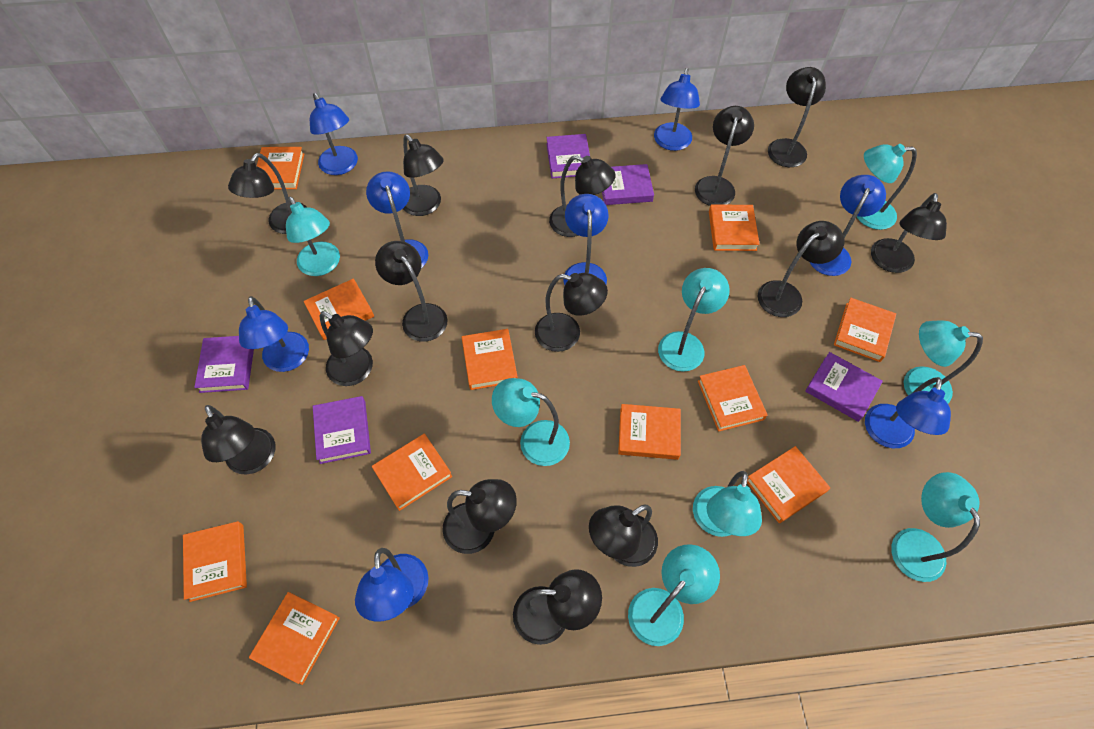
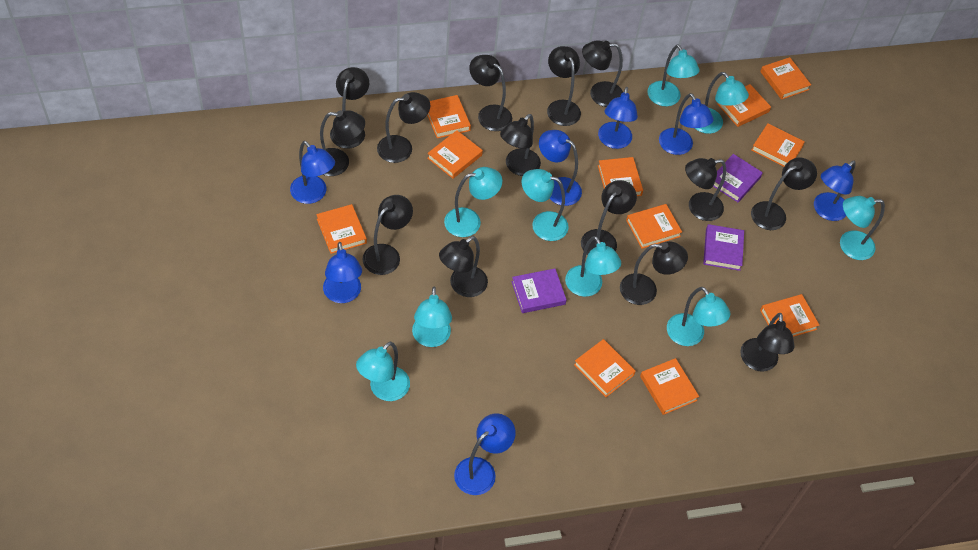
blue lamp: [239,296,309,372] [310,93,358,175] [355,548,429,622] [366,171,428,268] [563,194,609,285] [654,68,700,151] [810,175,886,276] [865,377,951,448] = 8 -> [290,141,335,204] [323,242,362,303] [454,413,516,495] [539,130,582,206] [598,87,638,149] [659,93,714,155] [814,161,856,221] = 7
purple book: [194,336,254,393] [313,396,371,464] [546,134,590,178] [602,164,654,205] [805,352,883,422] = 5 -> [512,269,567,313] [703,224,744,271] [713,154,763,202] = 3
turquoise lamp: [286,197,340,276] [492,378,570,466] [628,544,720,646] [658,268,730,372] [693,471,762,537] [857,144,917,230] [891,472,980,582] [904,320,983,403] = 8 -> [356,341,410,401] [412,287,452,347] [444,167,502,237] [522,169,569,241] [565,236,621,297] [647,44,700,106] [667,287,730,346] [695,72,749,134] [840,196,885,260] = 9

